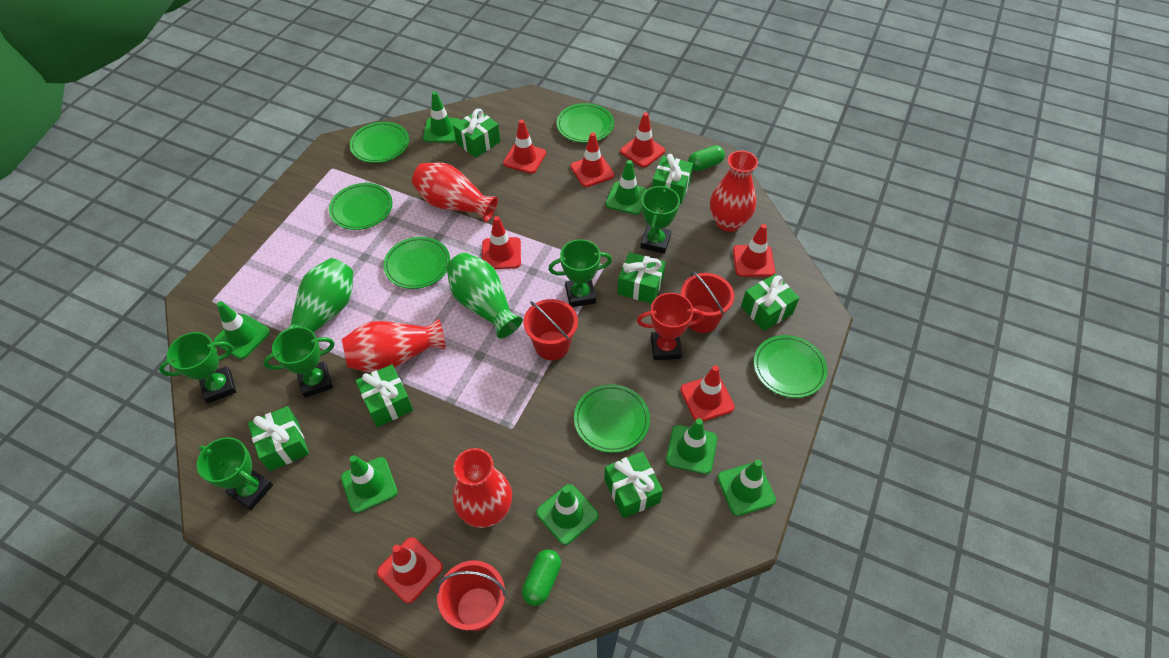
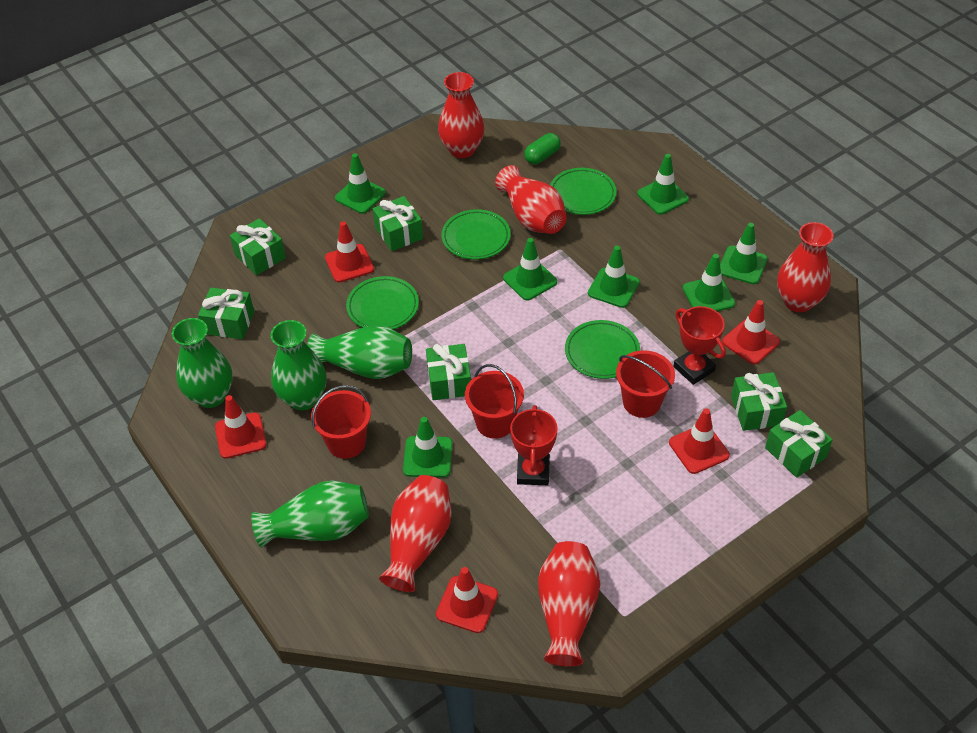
green capsule: [522,550,561,606] [688,145,725,171] = 2 -> [524,133,561,164] = 1
green gift: [248,406,309,471] [356,364,413,427] [453,109,500,158] [604,452,663,518] [617,252,666,304] [652,154,693,204] [741,274,799,331] = 7 -> [198,288,254,339] [230,218,286,275] [373,196,423,251] [426,344,471,400] [731,372,787,431] [765,410,833,478] = 6
green plate: [329,183,393,230] [350,122,409,163] [383,237,450,289] [557,103,614,143] [574,384,650,453] [754,335,827,398] = 6 -> [346,276,419,330] [441,209,511,260] [550,168,617,215] [565,320,640,379] = 4
green trophy: [159,332,236,403] [197,437,273,510] [263,327,335,398] [549,239,612,307] [640,185,680,254] = 5 -> none = 0
green vase: [278,258,353,335] [447,253,523,339] = 2 -> [172,318,232,408] [251,480,369,548] [271,320,327,410] [307,325,412,379] = 4
red traffic cone: [377,537,443,603] [482,216,521,269] [503,119,546,174] [570,132,614,187] [620,112,665,167] [680,365,735,421] [733,224,775,277] = 7 -> [215,395,267,459] [325,221,374,282] [436,567,498,633] [669,408,730,474] [722,300,780,364] = 5
red trophy: [637,293,704,360] = 1 -> [510,405,558,485] [673,306,726,385] = 2
red vase: [342,319,445,373] [412,162,498,222] [453,448,512,528] [710,151,758,232] = 4 -> [379,475,452,592] [438,72,484,158] [495,165,567,234] [538,541,600,666] [777,222,833,312] = 5

